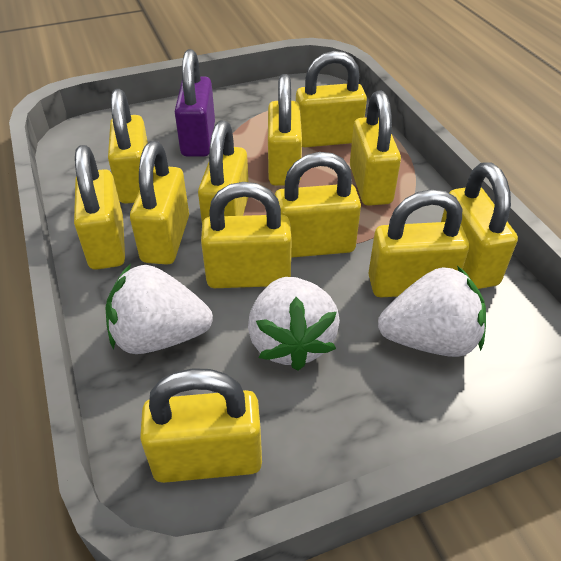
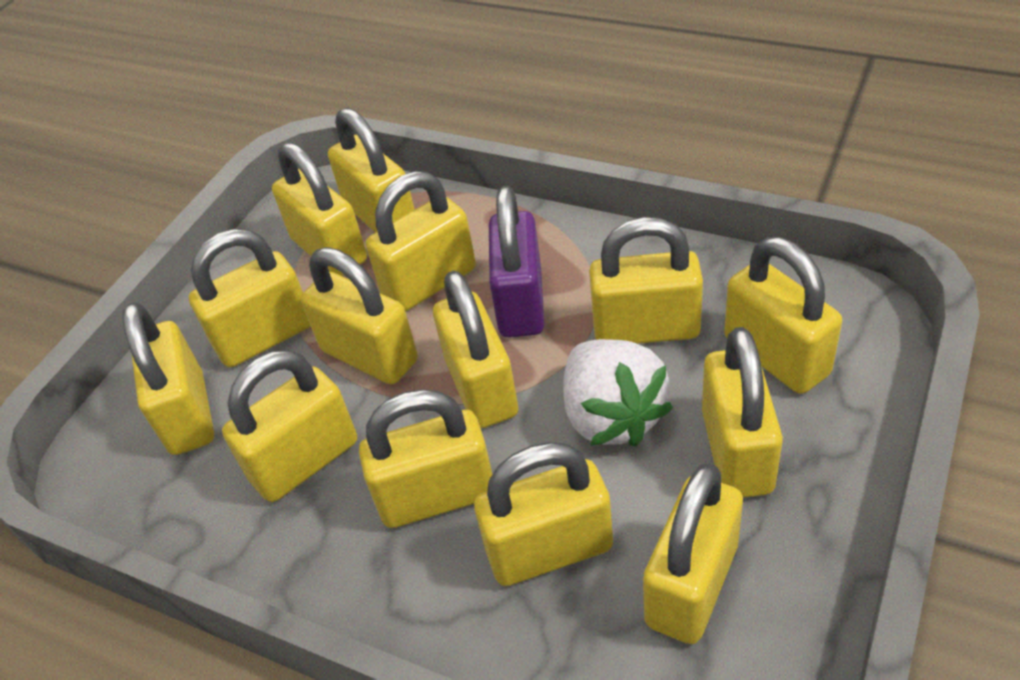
white strawberry: [106,264,213,354] [248,277,340,371] [378,266,486,357] = 3 -> [563,339,673,447] = 1
yellow padlock: [74,145,125,270] [108,89,148,204] [130,141,189,265] [140,368,262,483] [198,120,248,224] [201,182,292,288] [268,74,302,186] [275,152,361,258] [296,51,367,147] [350,90,401,206] [368,189,469,298] [441,162,518,289] = 12 -> [122,302,214,455] [189,229,310,367] [222,350,357,502] [272,142,367,276] [301,247,418,385] [328,108,415,233] [359,389,492,528] [366,171,476,311] [433,271,518,428] [474,442,613,586] [589,217,703,344] [643,463,743,644] [702,327,783,498] [724,237,842,394] = 14

